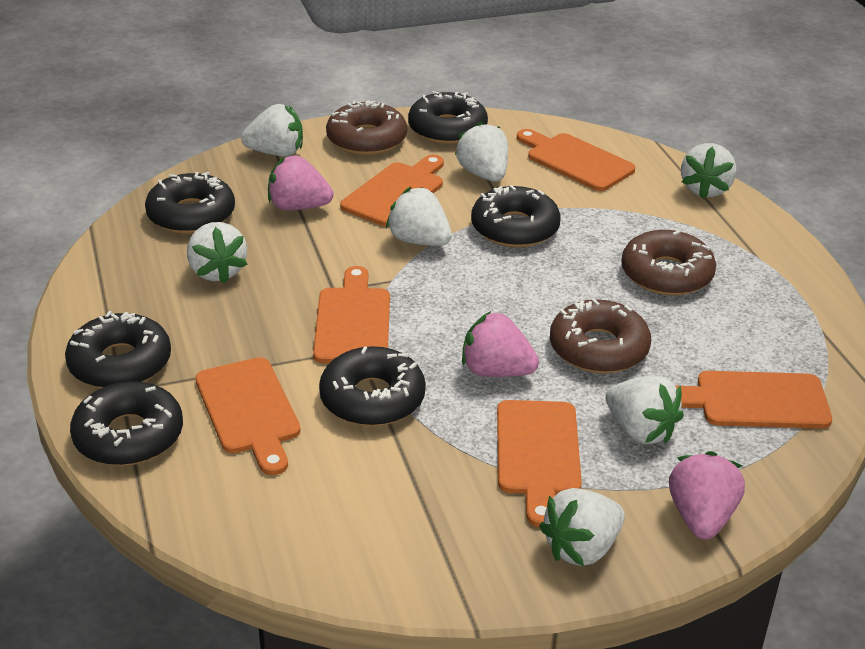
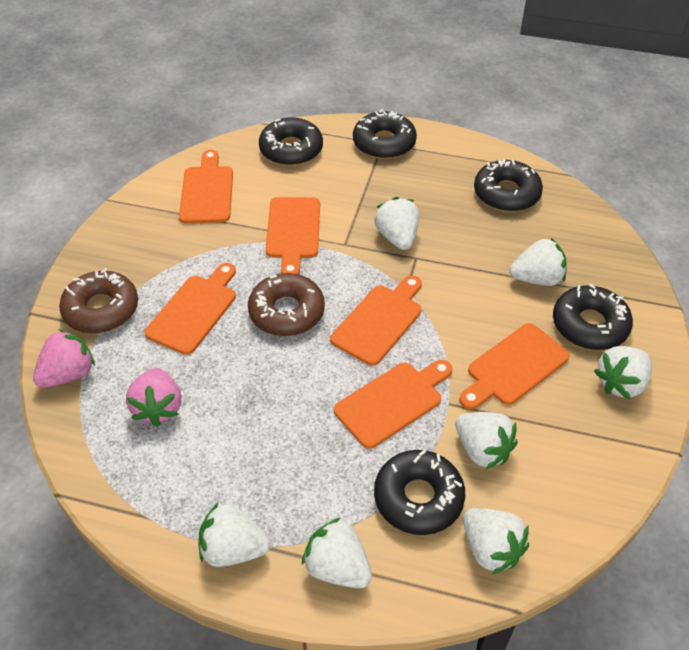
black donut: [65,311,171,388] [70,381,183,466] [145,172,235,234] [319,346,426,426] [408,91,488,144] [471,185,561,247] = 6 -> [259,118,323,166] [353,109,417,159] [374,449,465,535] [474,159,543,212] [553,284,633,350] = 5
brown donut: [326,100,407,155] [550,299,651,373] [621,230,716,296] = 3 -> [59,268,138,333] [248,273,325,336] = 2
pink strawberry: [268,155,334,210] [462,311,539,377] [669,451,745,540] = 3 -> [33,329,95,388] [126,368,181,427] = 2

